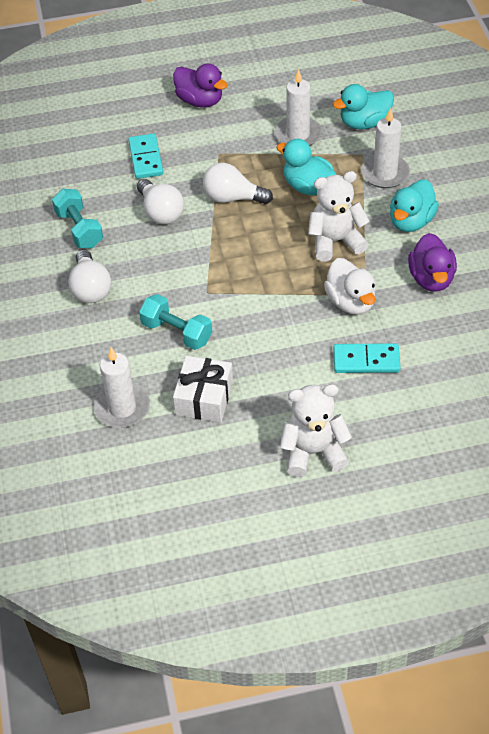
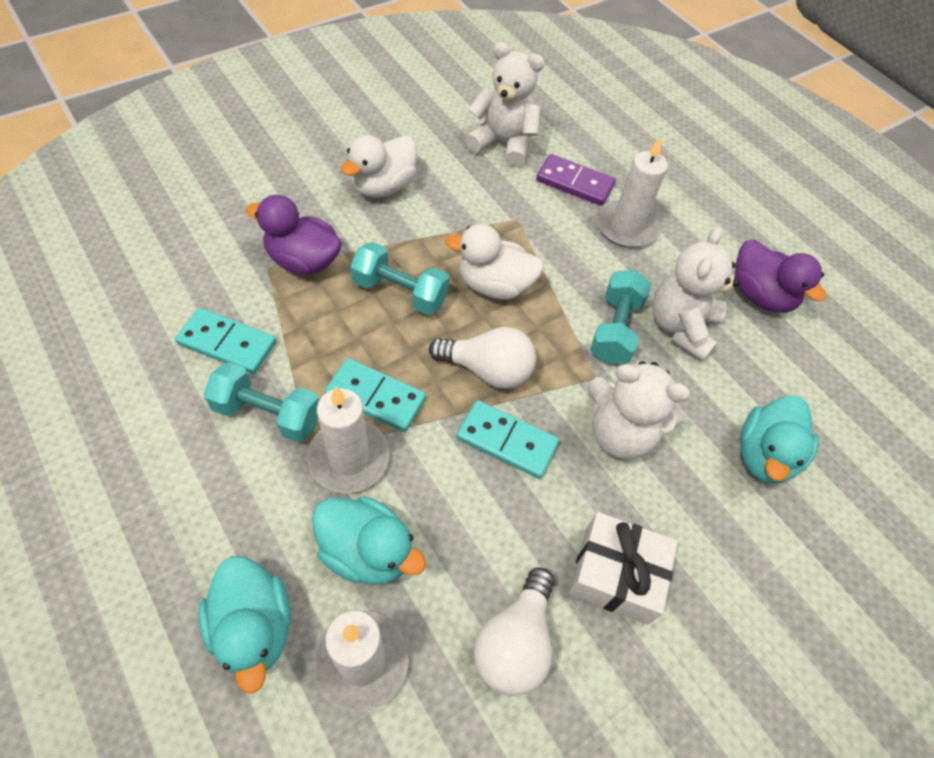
purple domino: none = 0 -> [536,154,616,206] = 1
turquoise domino: [128,133,163,179] [333,343,401,373] = 2 -> [175,308,276,374] [325,358,426,432] [456,400,559,479] = 3
turquoise dumbbell: [52,189,103,248] [139,294,212,350] = 2 -> [203,362,319,442] [350,242,449,315] [590,270,651,364] = 3
white duck: [324,258,376,315] = 1 -> [341,135,417,198] [445,224,544,299] = 2
white light bulb: [68,250,111,303] [137,179,184,224] [203,163,273,204] = 3 -> [429,327,536,389] [474,568,555,696] = 2
white teddy bear: [280,384,352,477] [308,171,369,262] = 2 -> [465,42,545,167] [588,361,690,459] [652,227,740,361] = 3

